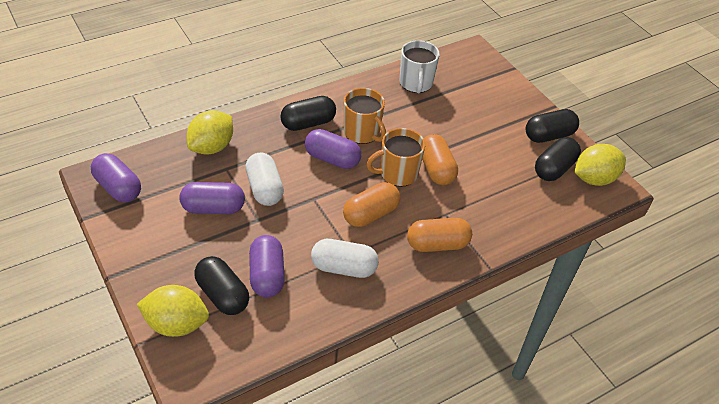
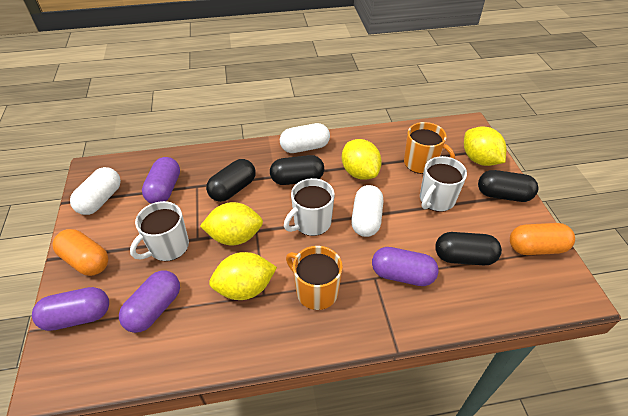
orange capsule: [343,182,400,227] [407,218,472,252] [422,134,458,185] = 3 -> [53,229,108,276] [510,223,575,255] = 2
white capsule: [245,153,284,206] [311,239,379,278] = 2 -> [70,167,121,215] [280,123,330,153] [351,185,383,237] = 3
white mug: [399,40,440,93] = 1 -> [130,201,189,261] [284,178,335,236] [420,156,467,212] = 3
yellow lemon: [137,285,209,337] [187,110,233,155] [574,144,626,186] = 3 -> [200,202,263,245] [209,252,277,300] [342,139,382,180] [464,126,507,166] = 4

